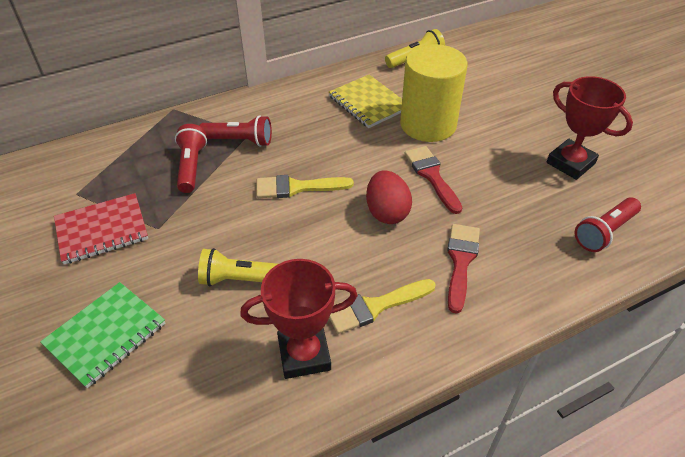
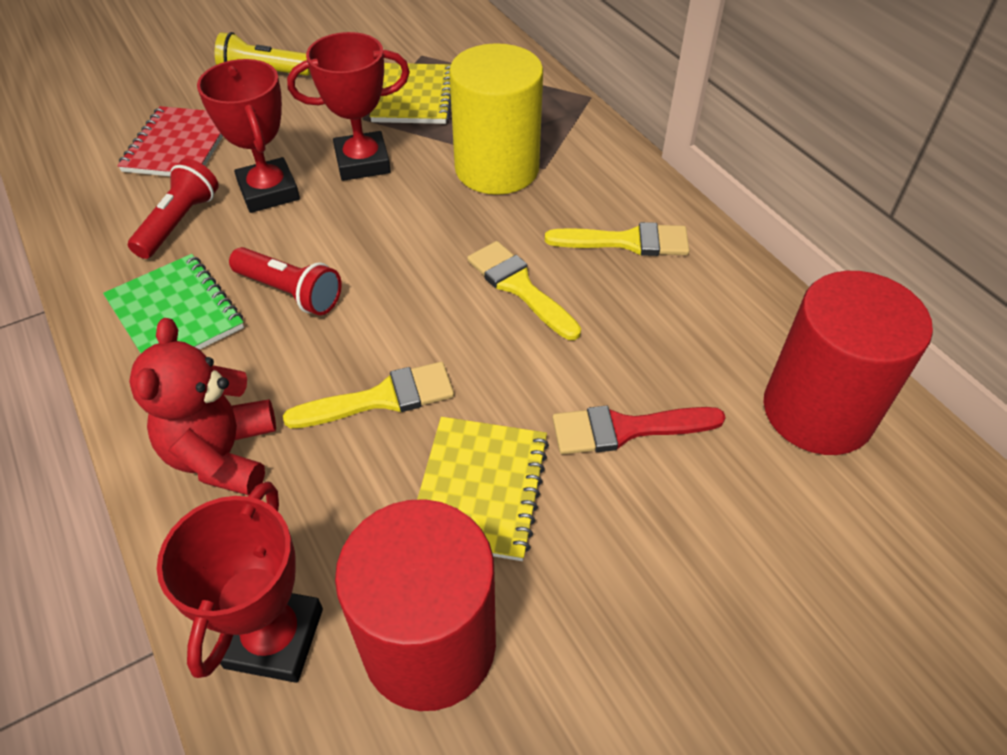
red brush: [404,146,462,214] [447,224,480,314] = 2 -> [552,406,726,454] = 1
red cylinder: none = 0 -> [335,499,496,711] [764,271,933,455] = 2
red egg: [366,170,412,224] = 1 -> none = 0
red flashlight: [175,124,207,193] [199,115,272,147] [575,197,641,252] = 3 -> [128,159,218,259] [229,247,342,315] = 2
red teddy bear: none = 0 -> [129,318,276,495] = 1
red trophy: [240,259,358,379] [546,76,633,180] = 2 -> [157,482,323,683] [197,59,300,213] [287,32,410,181] = 3
yellow brush: [256,175,354,198] [329,279,436,334] = 2 -> [283,362,454,428] [467,241,581,340] [545,222,689,256] = 3
yellow flashlight: [198,248,277,286] [385,29,445,68] = 2 -> [215,32,310,76] = 1
yellow notebook: [329,75,402,128] = 1 -> [370,63,451,124] [417,417,549,561] = 2

